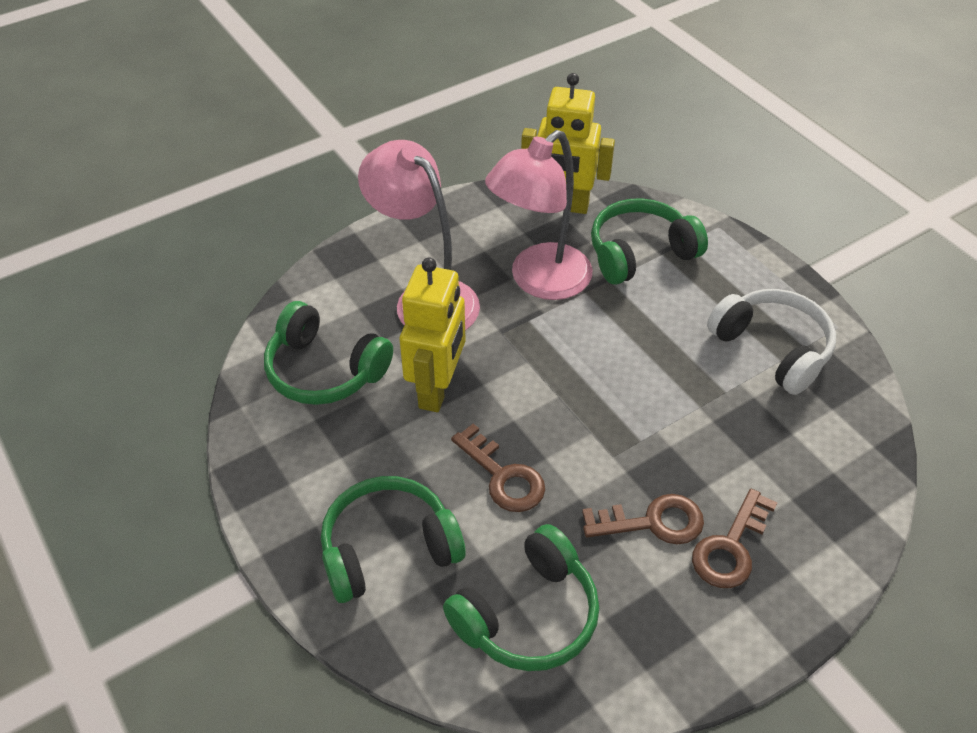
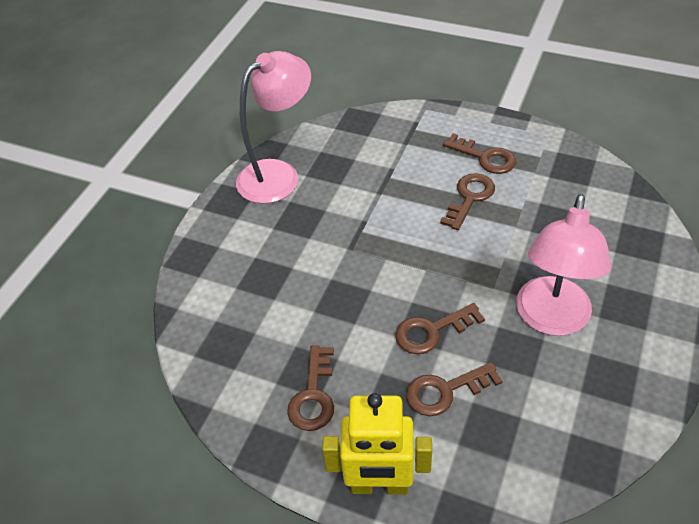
brown key: [451,424,545,512] [582,494,704,545] [692,489,777,588] = 3 -> [287,345,334,431] [396,303,485,354] [406,362,503,416] [440,173,495,230] [443,133,516,174] = 5
green headphones: [264,301,393,405] [321,476,466,603] [443,524,599,671] [591,198,708,285] = 4 -> none = 0
white headphones: [707,289,836,395] = 1 -> none = 0
yellow robot: [400,257,466,412] [521,73,615,214] = 2 -> [322,393,432,495] = 1

